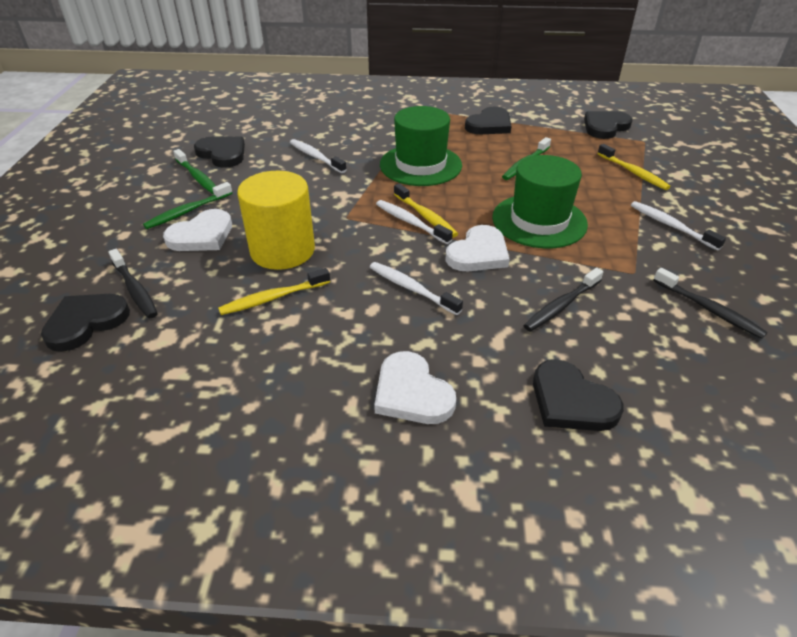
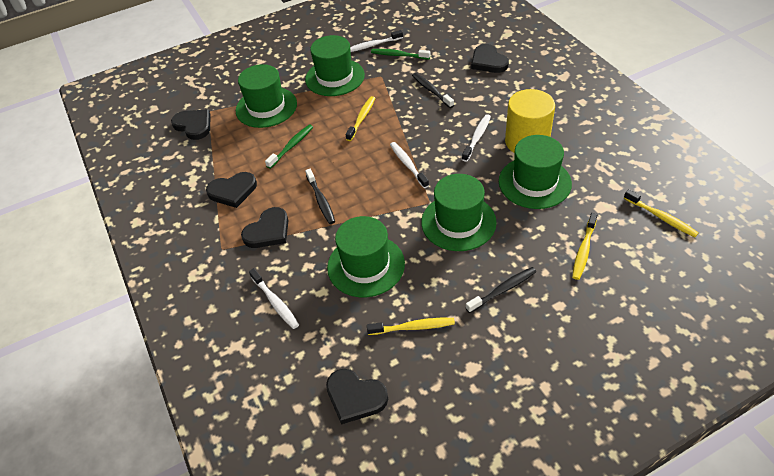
green hat: [380,106,462,186] [492,155,588,248] = 2 -> [236,64,297,128] [305,35,365,96] [327,216,405,297] [421,174,497,251] [499,135,572,209] = 5
green toothbrush: [143,182,232,229] [173,149,216,194] [502,137,551,180] = 3 -> [265,125,313,169] [371,49,430,60] = 2
white heart: [163,209,232,251] [374,351,456,424] [445,225,510,271] = 3 -> none = 0
yellow toothbrush: [218,268,330,315] [394,183,458,238] [597,144,671,190] = 3 -> [346,96,375,141] [367,318,455,335] [572,213,597,280] [624,189,698,237] = 4

